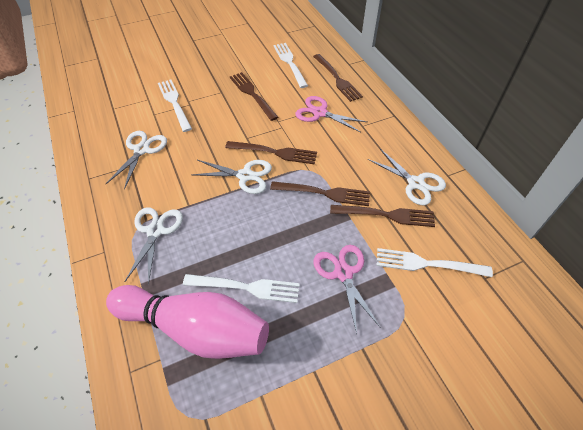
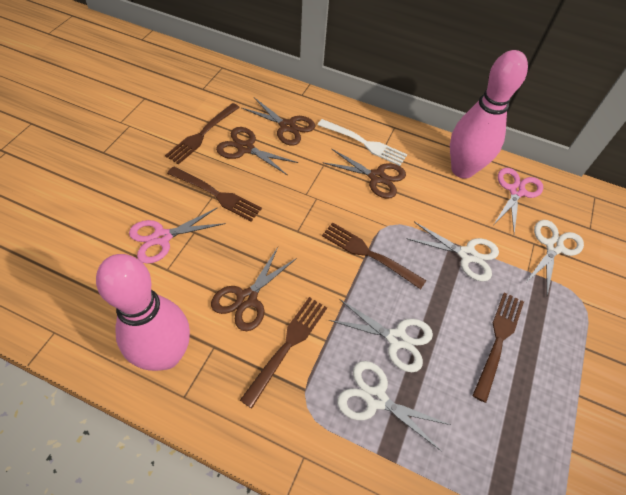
brown scissors: none = 0 -> [211,247,297,331] [216,127,298,175] [242,98,316,146] [323,149,406,199] = 4
pink bowling pin: [106,285,269,359] = 1 -> [96,254,190,371] [450,50,528,179] = 2
white fork: [158,79,192,132] [183,274,300,303] [273,43,308,88] [377,248,493,277] = 4 -> [318,119,407,166] = 1

